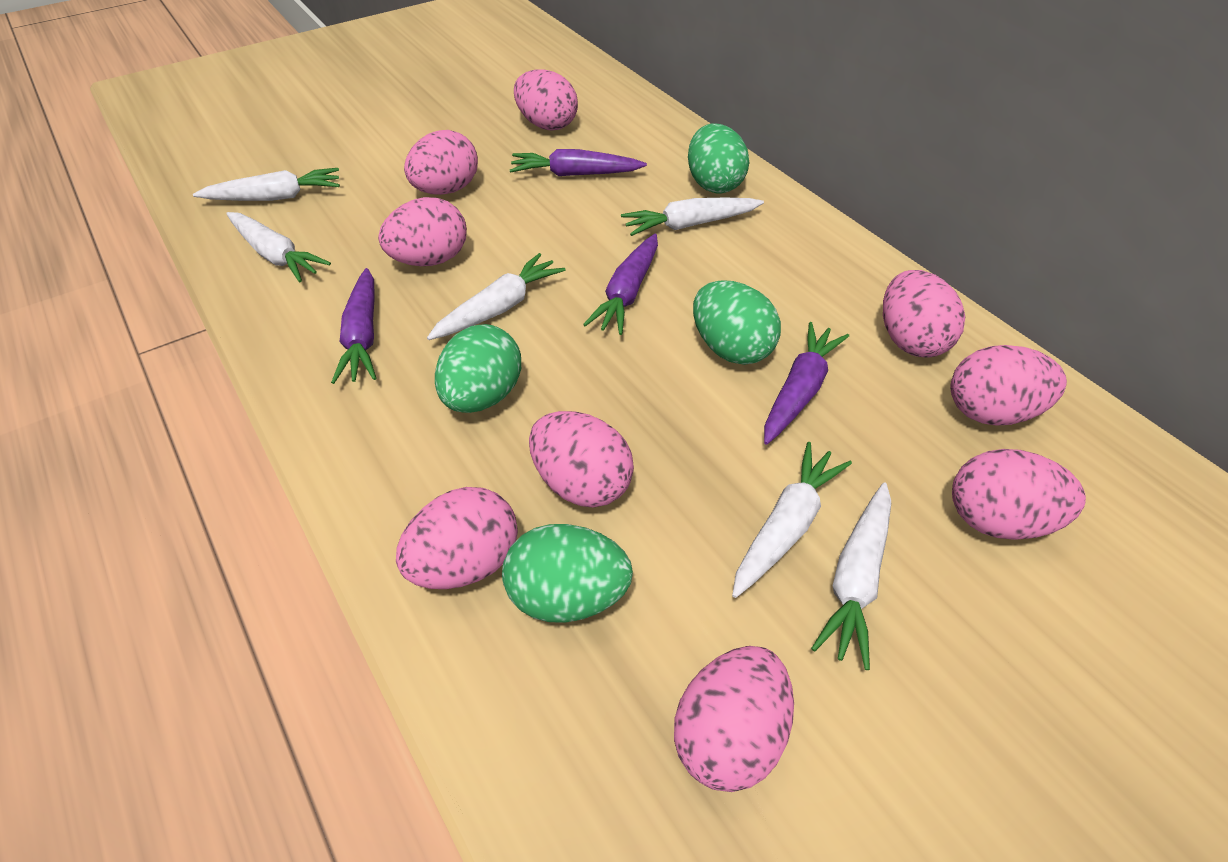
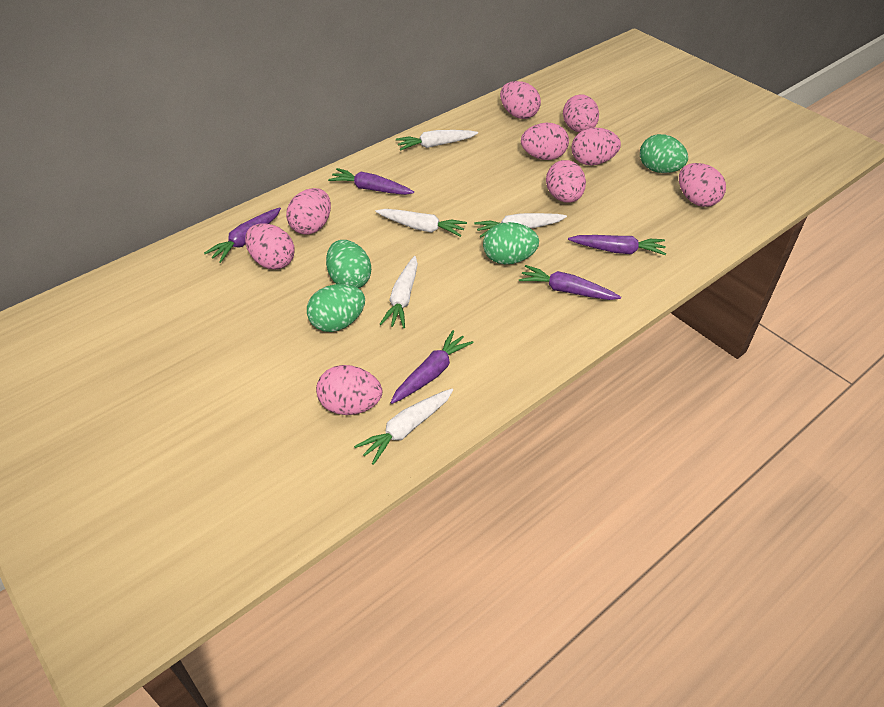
purple carrot: [331,268,376,384] [510,149,647,176] [583,234,658,335] [764,322,849,445] = 4 -> [204,207,281,263] [328,168,414,195] [390,330,473,404] [519,265,621,300] [568,235,666,255] = 5
white carrot: [193,168,340,201] [226,212,331,282] [427,253,565,340] [621,198,764,236] [732,442,852,598] [811,482,891,670] = 6 -> [354,389,453,465] [376,209,467,237] [380,256,418,328] [396,130,478,151] [474,213,567,238] = 5

